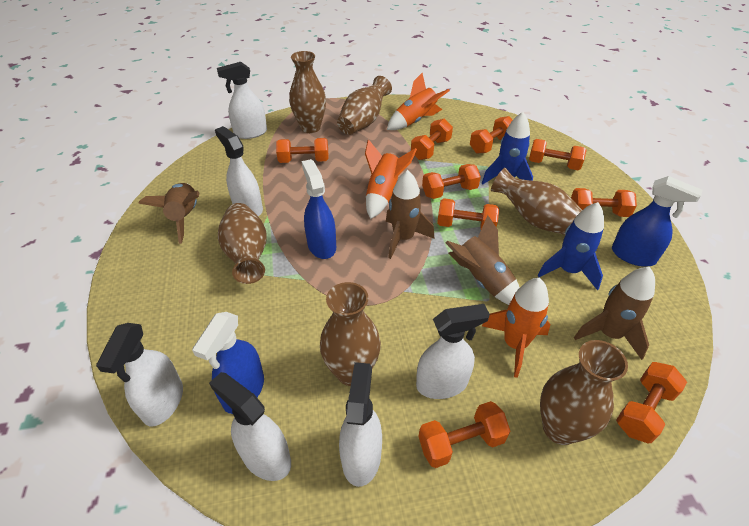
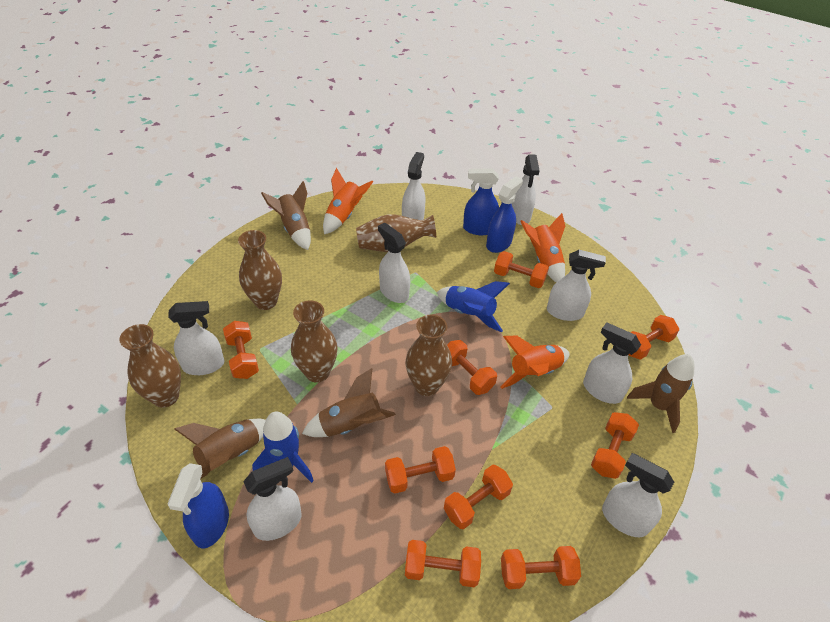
brown vase: [218,203,267,284] [289,51,326,133] [320,282,381,386] [337,76,392,135] [491,168,582,235] [540,340,628,445] = 6 -> [119,324,181,408] [238,230,282,310] [291,301,338,382] [356,214,436,252] [406,314,452,396] = 5
white spray bottle: [96,323,183,426] [209,372,291,481] [215,126,263,216] [217,62,267,139] [339,362,382,487] [416,304,490,399] = 6 -> [168,301,225,375] [243,457,302,541] [378,223,410,303] [402,152,426,220] [512,155,540,225] [547,250,606,321] [583,322,641,404] [602,453,674,537] = 8

